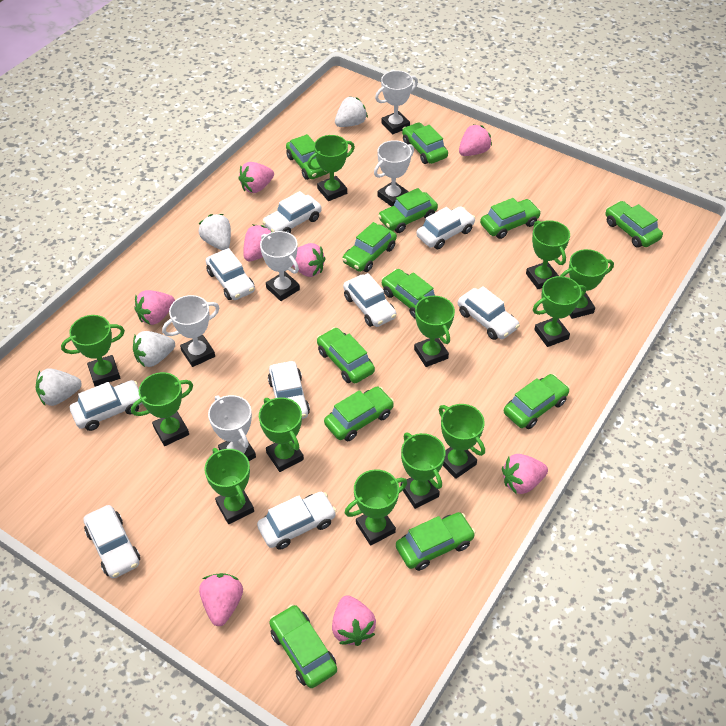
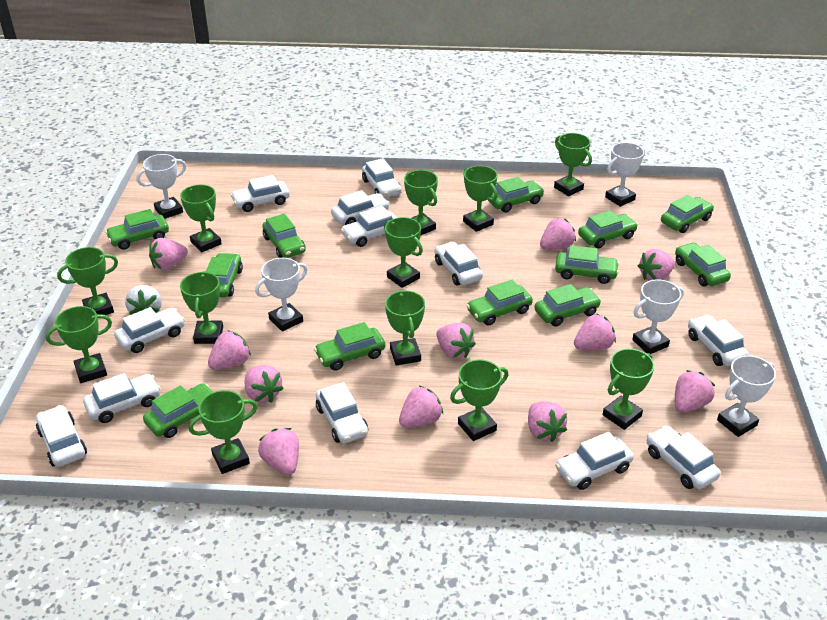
pink strawberry: [134,290,175,325] [199,573,243,626] [238,162,274,193] [243,225,272,262] [293,243,326,277] [332,595,376,646] [459,124,492,156] [502,454,548,495] = 8 -> [149,238,188,271] [208,330,251,370] [245,365,283,403] [258,428,299,475] [399,386,443,428] [436,323,476,359] [528,402,567,442] [540,218,576,250] [574,314,616,350] [638,249,675,281] [675,370,715,413] = 11
white car: [70,380,142,431] [83,505,140,578] [206,248,255,300] [257,492,336,550] [262,191,322,233] [268,361,310,419] [343,273,397,327] [416,206,475,249] [458,286,520,340] = 9 -> [36,405,87,467] [83,373,161,423] [114,307,185,353] [230,175,290,212] [316,382,368,443] [331,190,390,225] [341,206,397,247] [362,158,402,198] [435,242,483,286] [555,432,634,490] [647,425,721,489] [688,314,749,366] = 12
white strawberry: [36,368,82,406] [133,331,175,367] [199,214,231,250] [335,96,368,127] = 4 -> [125,285,161,315] = 1

